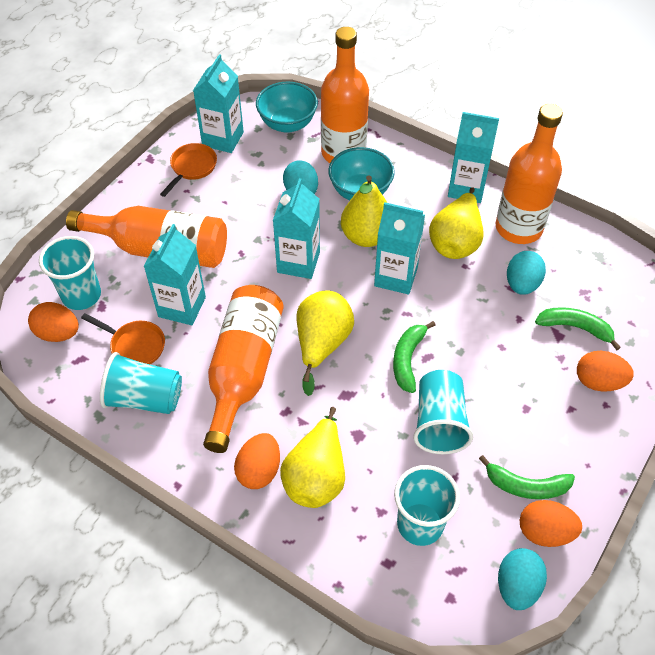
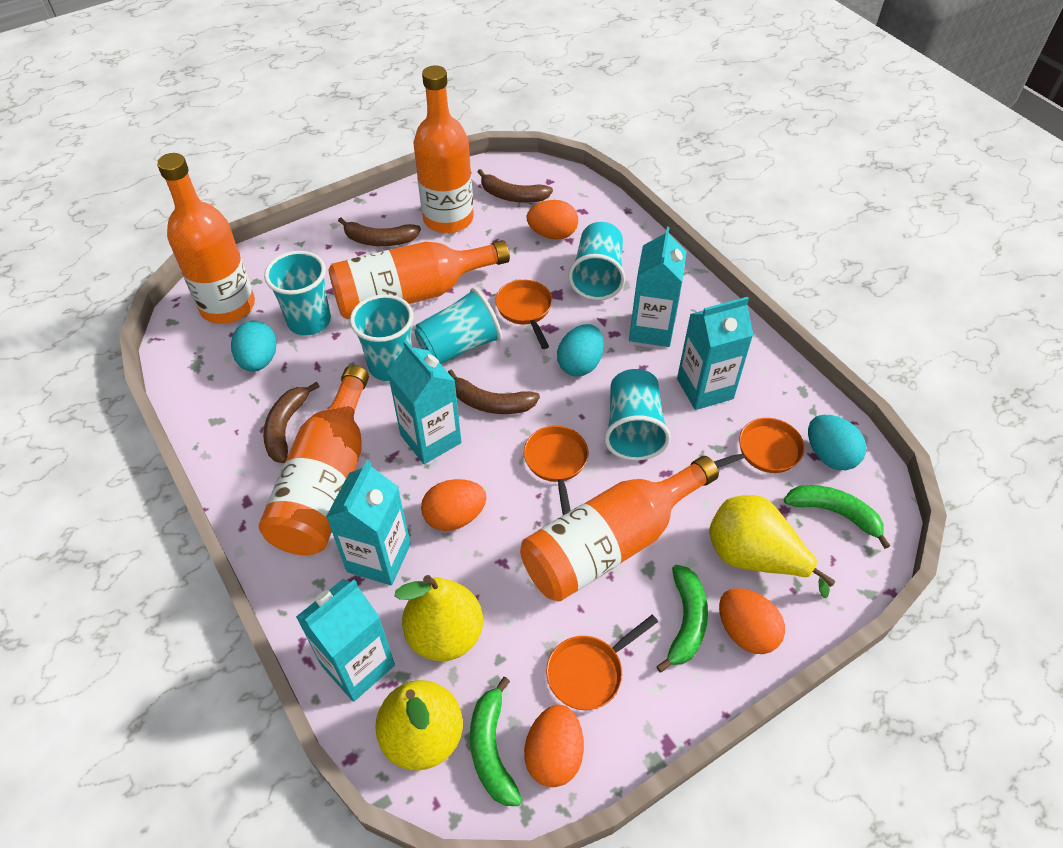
brown banana: none = 0 -> [263,382,320,463] [338,217,421,246] [448,370,540,414] [478,169,553,203] = 4
orange bottle: [66,206,227,268] [203,285,284,453] [321,27,369,163] [495,104,563,244] = 4 -> [157,153,255,324] [259,365,369,555] [328,240,510,319] [413,65,474,233] [520,456,719,602] = 5
orange pan: [81,313,165,364] [160,143,217,197] = 2 -> [495,280,552,349] [524,426,589,515] [546,615,658,710] [714,418,804,473] = 4
turquoise bowl: [256,82,318,133] [328,147,395,200] = 2 -> none = 0
turquoise cup: [39,236,101,310] [100,352,182,414] [394,465,460,546] [413,370,473,454] = 4 -> [264,251,331,336] [350,294,413,381] [414,288,502,364] [568,222,625,300] [604,369,671,461] = 5
yellow pear: [280,407,345,508] [297,290,354,396] [341,175,387,247] [429,187,484,259] = 4 -> [375,680,463,771] [394,575,483,661] [709,495,835,598] = 3

